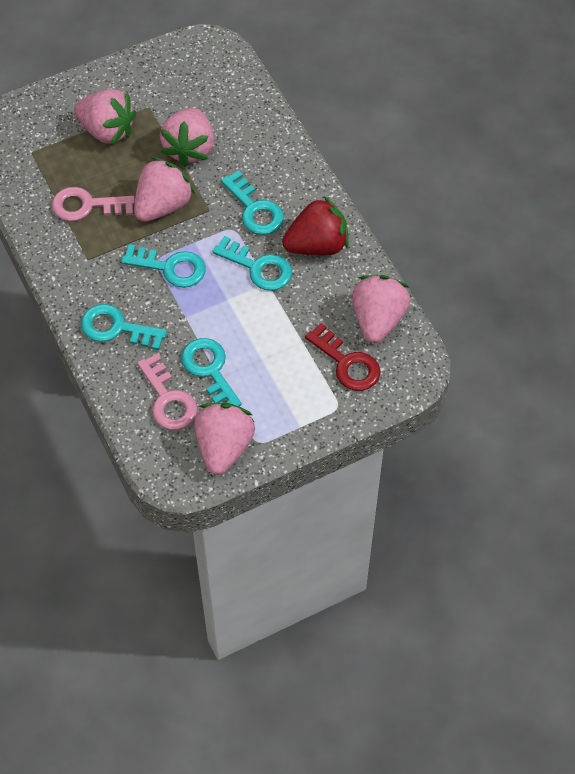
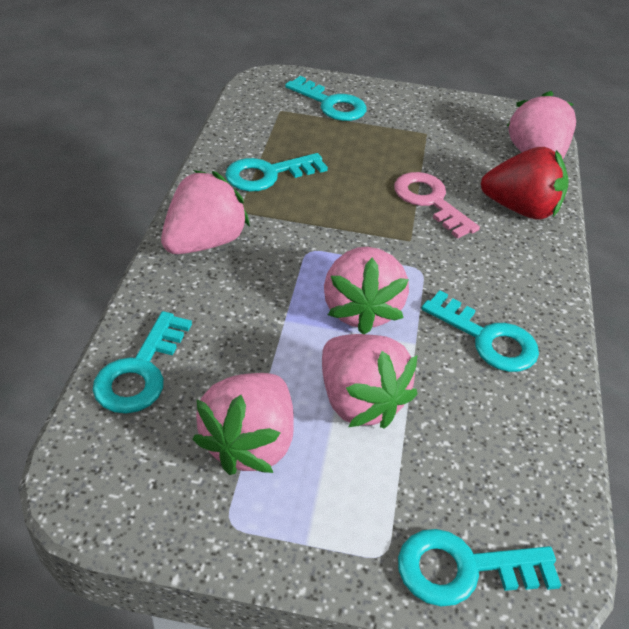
pink key: [51,187,135,221] [137,353,197,430] = 2 -> [394,172,480,239] = 1
red key: [305,323,381,391] = 1 -> none = 0

